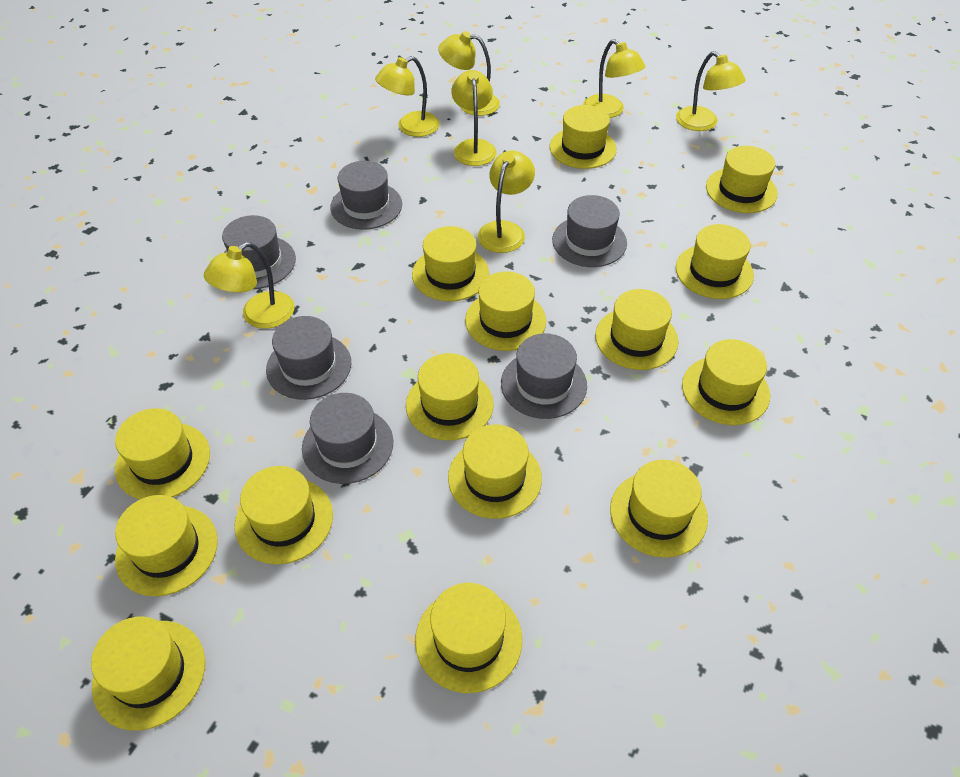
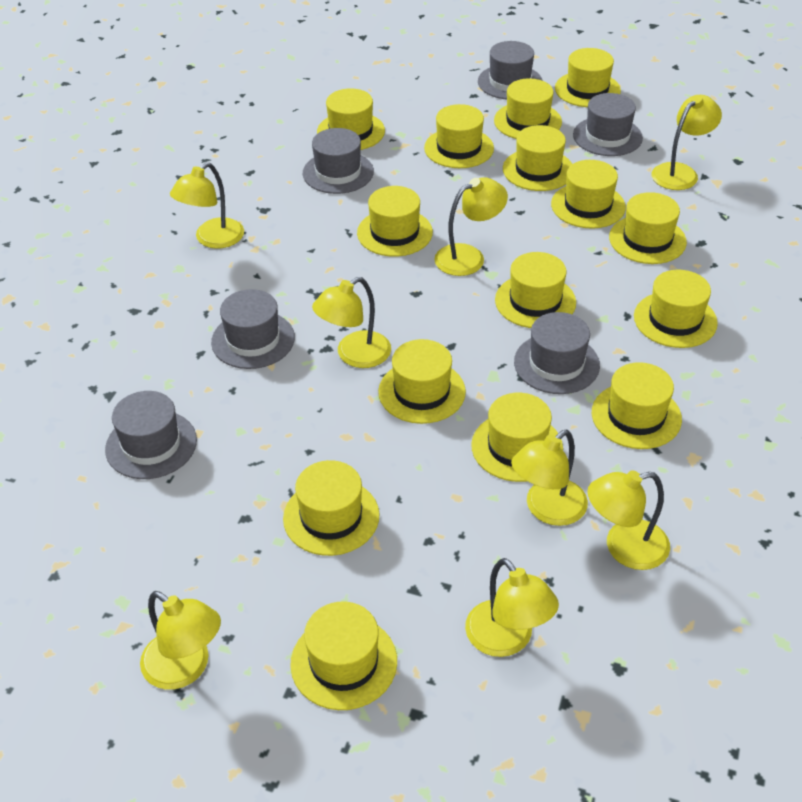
yellow lamp: [204,242,294,329] [375,56,440,137] [438,31,500,116] [451,70,496,166] [478,151,535,253] [583,39,645,118] [676,51,745,131] = 7 -> [140,591,221,690] [170,163,244,249] [312,277,391,368] [434,177,508,276] [465,558,559,657] [511,429,588,526] [587,470,670,570] [652,95,722,190] = 8

